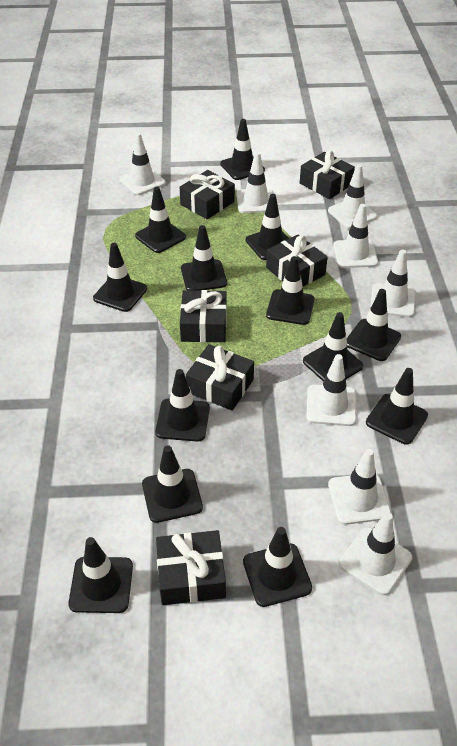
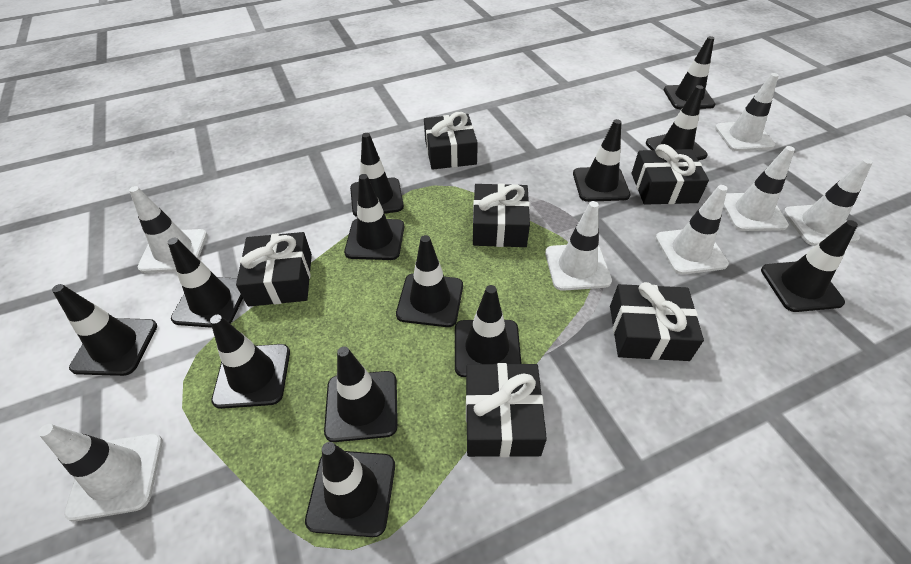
white traffic cone: [119,133,166,195] [236,152,274,213] [306,354,356,426] [328,164,377,229] [328,449,391,525] [333,204,378,268] [339,512,412,595] [370,249,415,317] = 8 -> [38,424,163,521] [129,186,207,273] [545,201,612,291] [655,185,729,274] [715,73,779,151] [723,146,795,231] [783,158,873,246] = 7

